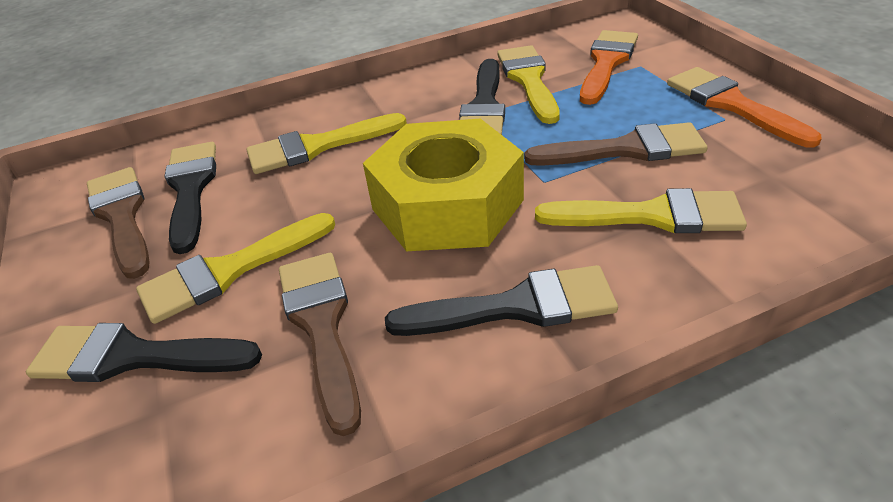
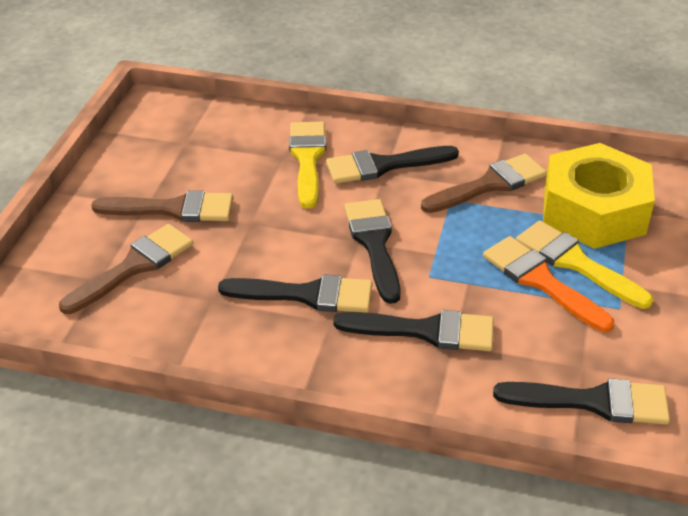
black brush: [26,323,262,382] [164,142,216,254] [385,265,618,336] [459,59,505,135] = 4 -> [218,274,372,313] [326,146,459,184] [333,310,494,351] [345,199,401,304] [493,378,670,425] = 5
orange brush: [580,30,638,105] [667,67,822,148] = 2 -> [483,236,614,332] = 1
yellow brush: [136,213,335,324] [246,113,407,174] [497,45,560,124] [535,188,747,233] = 4 -> [289,122,326,208] [516,220,653,309] = 2

